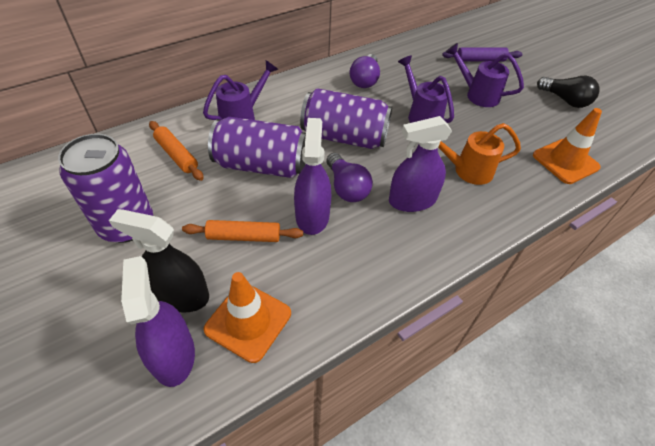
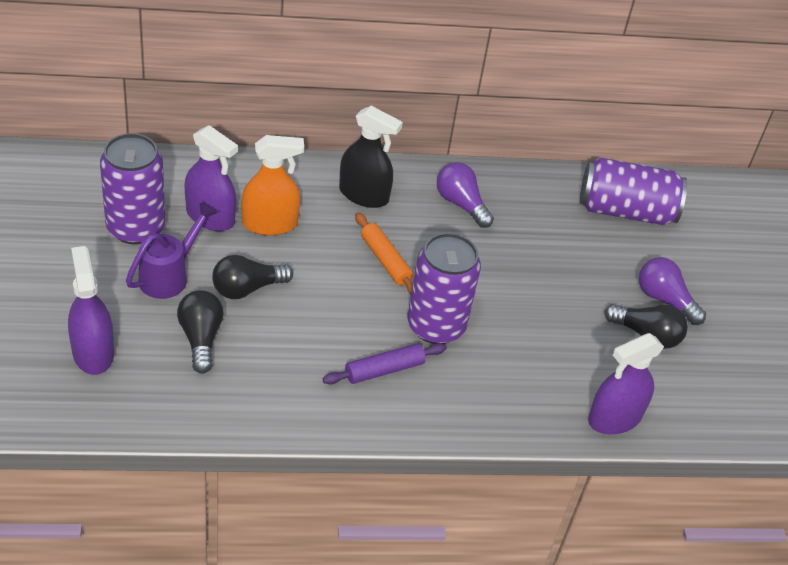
black light bulb: [537,76,599,108] = 1 -> [177,290,224,374] [212,255,293,299] [604,304,688,349] = 3
orange rolling pin: [149,121,204,181] [182,220,303,242] = 2 -> [355,212,413,295] = 1
orange spray bottle: none = 0 -> [241,135,304,236] = 1
orange traffic cone: [204,272,291,363] [533,108,602,184] = 2 -> none = 0
orange watering can: [438,123,521,185] = 1 -> none = 0
purple watering can: [203,60,278,120] [398,55,454,123] [445,43,524,107] = 3 -> [126,203,217,299] = 1

